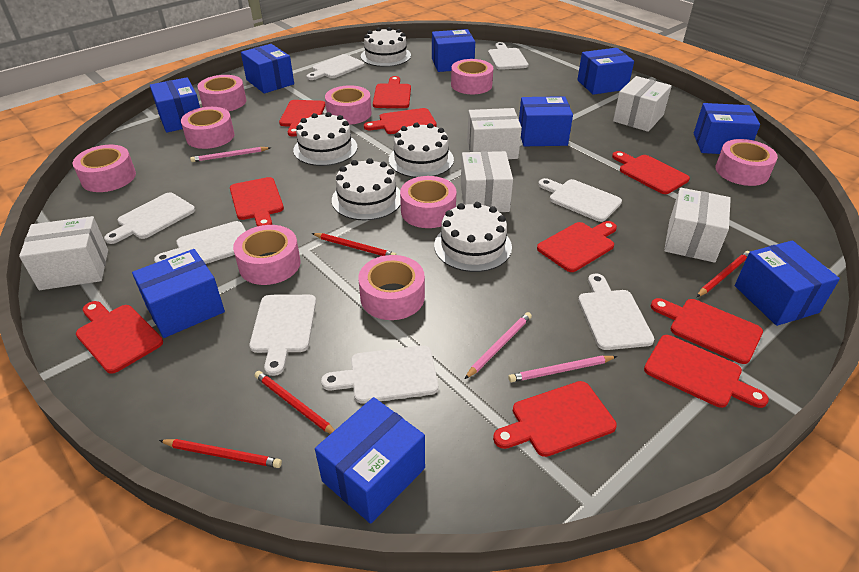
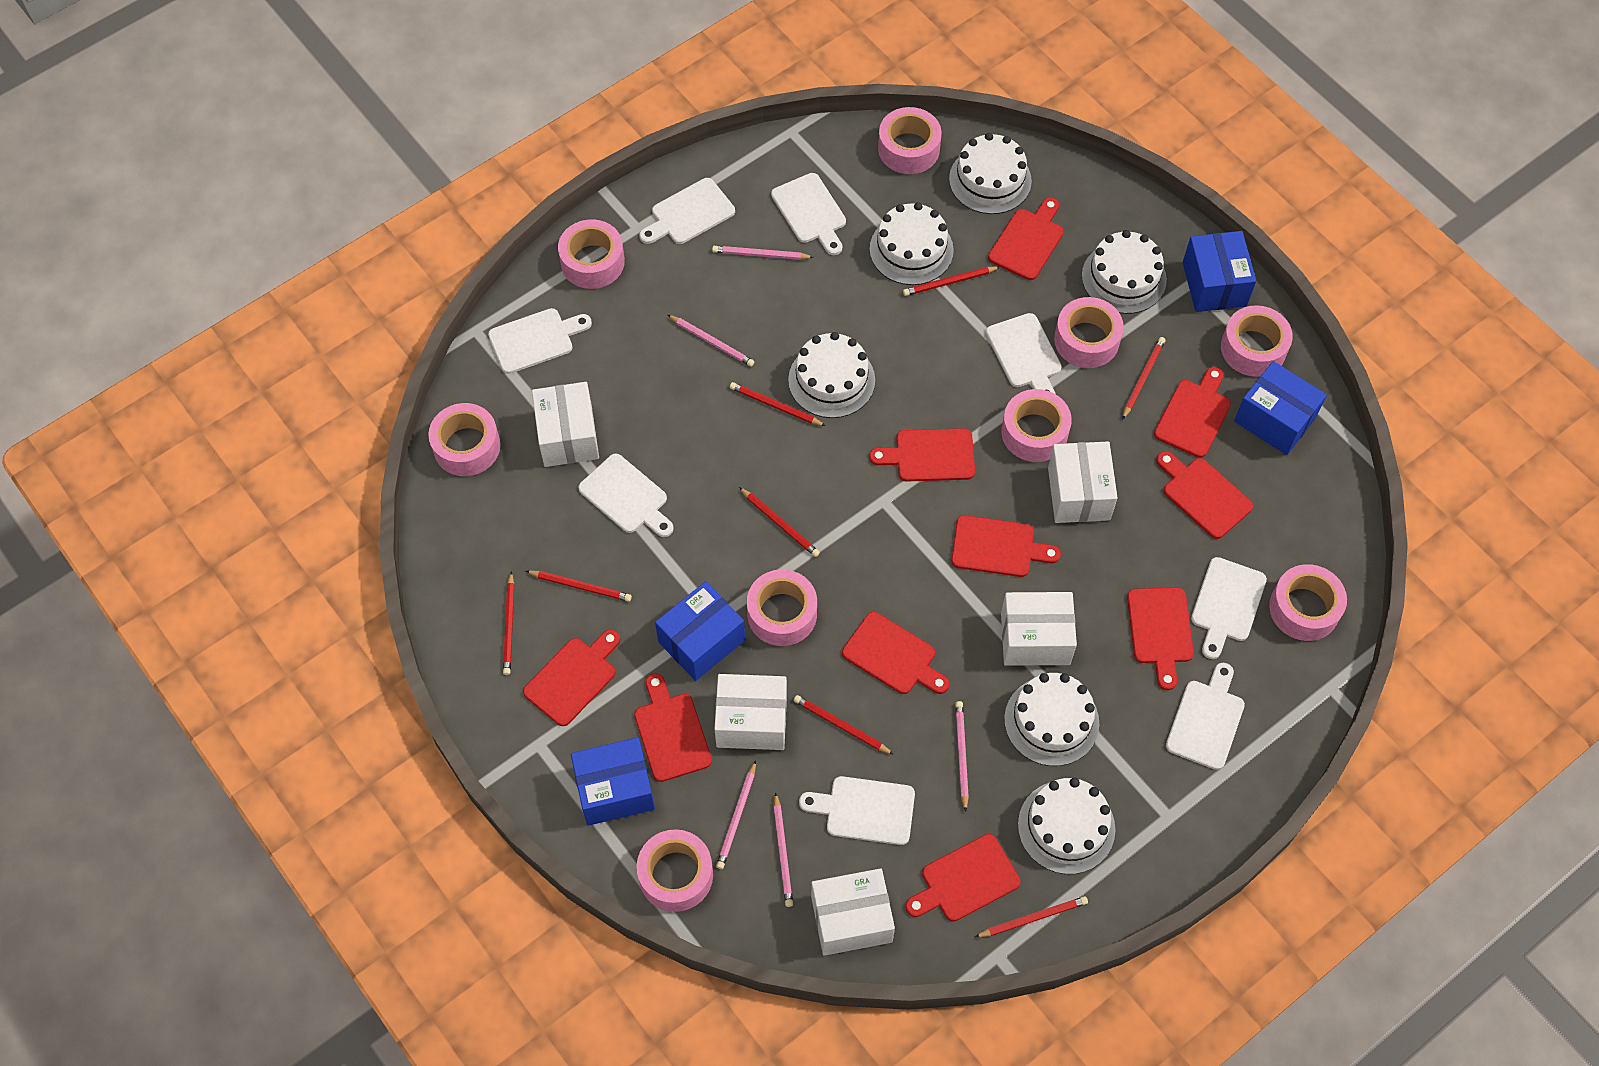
blue box: [132,249,225,338] [150,77,200,133] [241,44,294,93] [315,397,425,524] [432,29,475,72] [519,96,573,146] [577,48,634,95] [694,103,760,154] [735,241,840,326] = 9 -> [571,737,655,826] [655,581,745,681] [1183,231,1256,312] [1234,361,1327,455] = 4
pink pencil: [190,147,271,162] [465,312,532,379] [508,356,617,382] = 3 -> [668,315,754,367] [712,246,814,260] [716,760,756,869] [774,792,793,907] [955,701,969,812] = 5
red pencil: [159,439,282,468] [254,371,335,434] [312,233,397,256] [697,251,750,297] = 4 -> [503,571,514,675] [526,570,632,602] [730,382,826,426] [739,487,820,557] [794,695,894,755] [903,266,1000,296] [975,896,1088,937] [1122,337,1165,420] = 8
white cake: [293,112,358,166] [332,158,401,220] [361,27,411,67] [389,122,454,178] [434,202,512,272] = 5 -> [788,332,875,418] [870,202,954,285] [949,133,1032,214] [1004,673,1099,766] [1018,778,1115,874] [1082,230,1167,314] = 6

